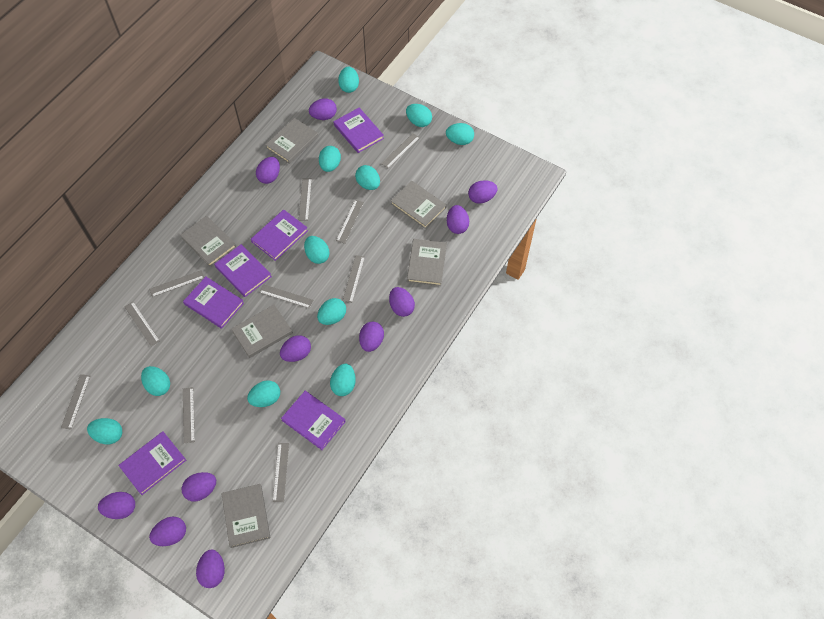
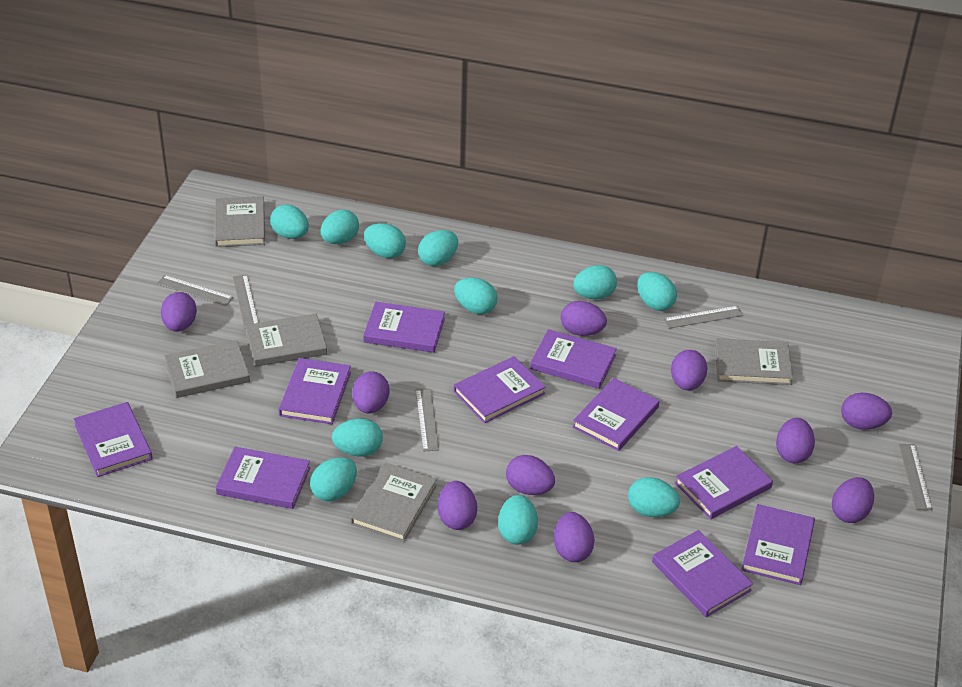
grey book: [180,216,236,267] [221,484,270,548] [231,305,293,358] [265,118,318,164] [391,181,447,229] [407,239,447,286] = 6 -> [164,340,250,398] [215,196,265,247] [245,313,327,367] [350,462,437,542] [714,338,793,385] = 5
grey ruler: [61,374,90,430] [124,302,160,346] [149,270,205,297] [183,387,195,443] [259,284,313,308] [273,443,289,502] [299,178,312,221] [336,200,364,244] [343,255,365,303] [381,133,420,168] = 10 -> [157,275,233,306] [233,275,259,329] [416,388,439,452] [663,306,743,329] [899,444,932,510] = 5
purple book: [118,431,186,495] [183,277,244,329] [214,244,272,297] [251,210,308,261] [281,391,346,450] [334,107,384,153] = 6 -> [74,402,153,477] [216,447,311,509] [279,358,351,424] [363,302,445,353] [454,356,546,423] [530,329,617,389] [572,378,659,451] [652,530,753,617] [675,446,773,519] [741,504,815,585] = 10
purple egg: [98,492,135,519] [149,517,186,546] [182,472,216,501] [196,550,225,588] [256,157,280,184] [280,335,311,362] [309,98,337,120] [359,322,384,352] [389,287,415,317] [447,205,469,234] [468,180,498,204] = 11 -> [161,292,197,332] [352,371,390,414] [438,481,477,530] [506,455,555,495] [554,512,594,562] [561,301,607,336] [671,350,707,391] [776,418,815,463] [832,477,874,523] [841,393,892,430] = 10

